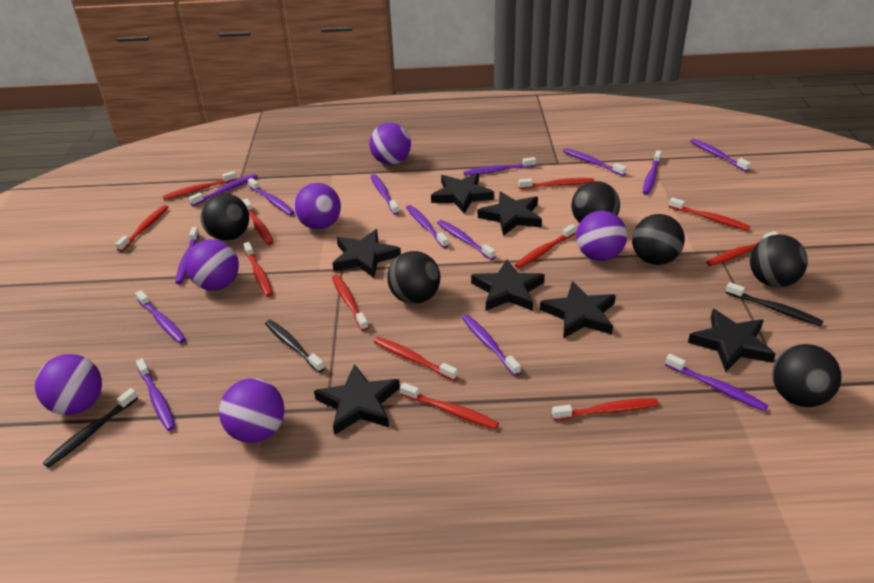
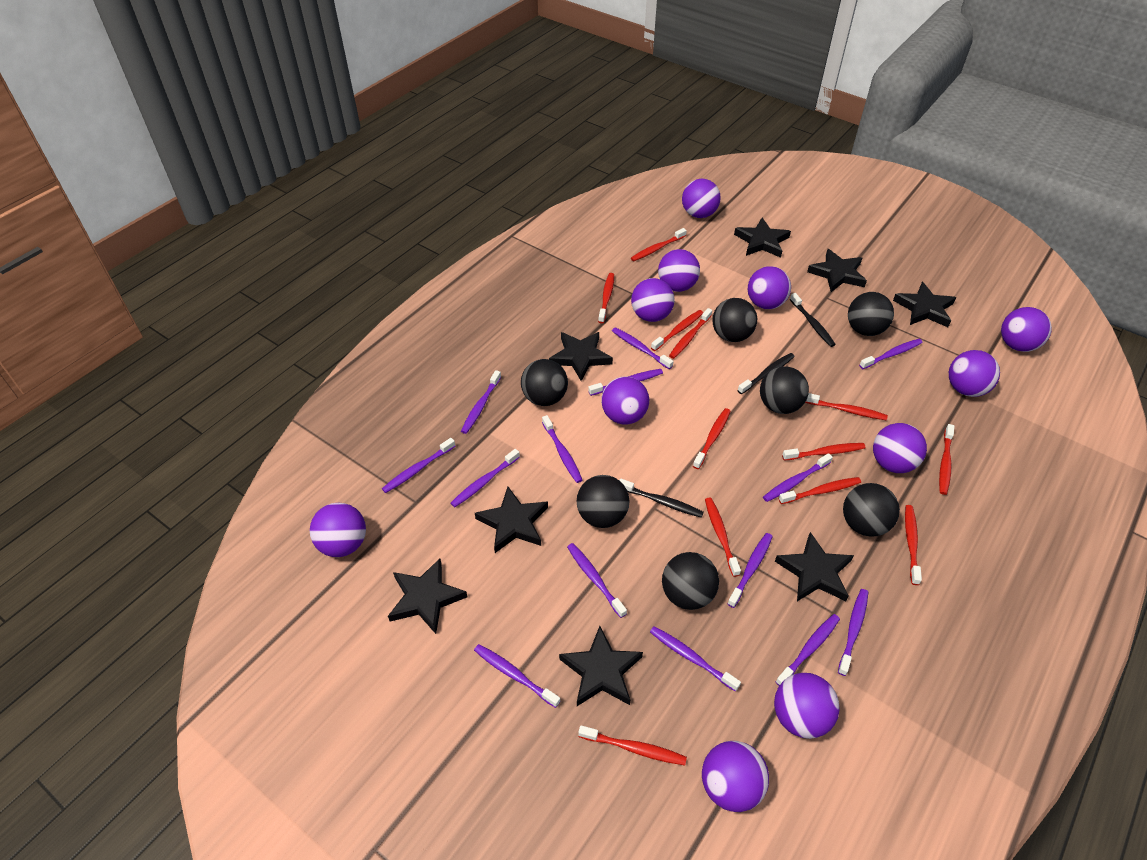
black ball: [201,193,249,241] [387,251,440,304] [572,181,620,223] [632,214,685,265] [750,235,808,288] [772,344,842,407] = 6 -> [521,359,568,406] [576,475,630,528] [662,552,719,610] [713,298,757,342] [760,366,809,414] [843,483,900,537] [848,292,894,336] = 7
black star: [314,364,400,435] [332,229,401,278] [431,173,494,214] [471,259,545,311] [478,192,542,236] [540,281,616,339] [688,309,776,372] = 7 -> [388,559,467,634] [475,487,548,553] [549,332,613,381] [559,626,643,706] [734,218,791,258] [775,532,854,602] [807,249,867,292] [893,282,956,327] = 8
purple ball: [35,354,102,415] [186,240,239,291] [219,378,284,443] [294,183,341,230] [369,123,411,165] [576,211,627,261] = 6 -> [310,503,366,557] [601,377,649,425] [631,278,675,322] [658,249,700,292] [682,179,721,218] [702,741,769,812] [748,266,791,309] [774,673,840,739] [873,423,927,473] [949,350,1000,397] [1001,307,1052,352] = 11

